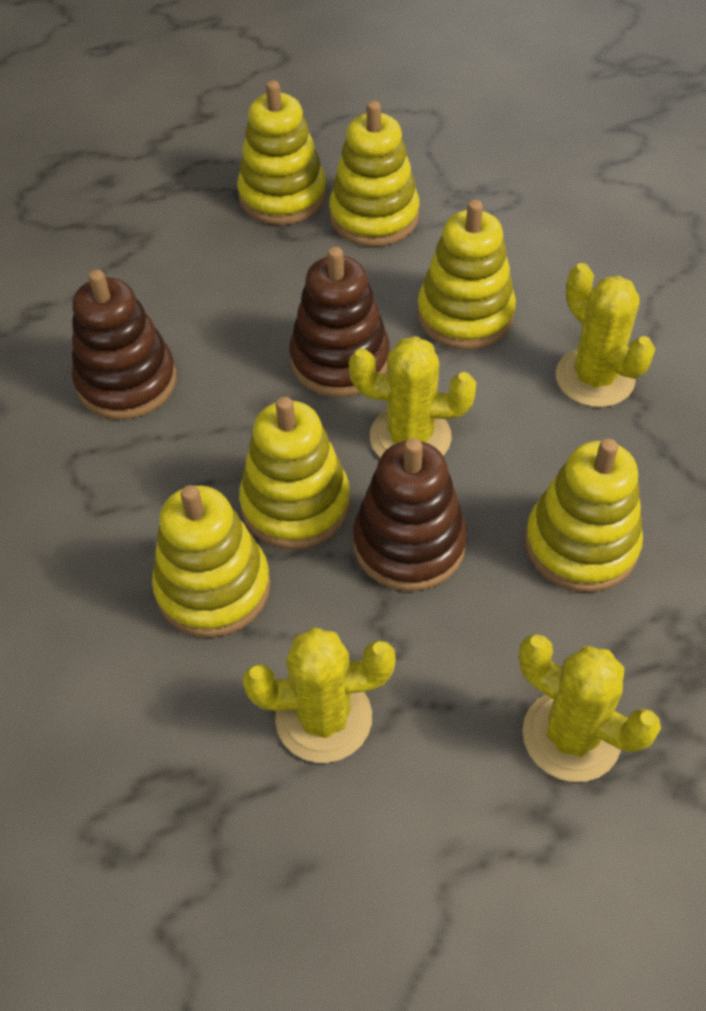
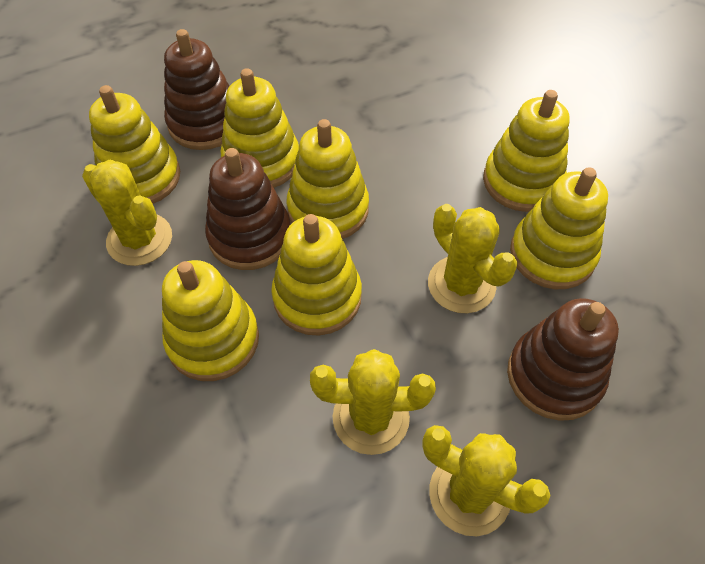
yellow stacking toy: [152,485,271,637] [237,80,327,225] [239,397,350,549] [329,101,420,247] [417,200,516,350] [525,438,643,592] = 6 -> [89,85,180,204] [162,260,259,381] [221,68,299,188] [271,214,362,336] [287,119,369,239] [483,90,570,212] [510,167,608,289] = 7

